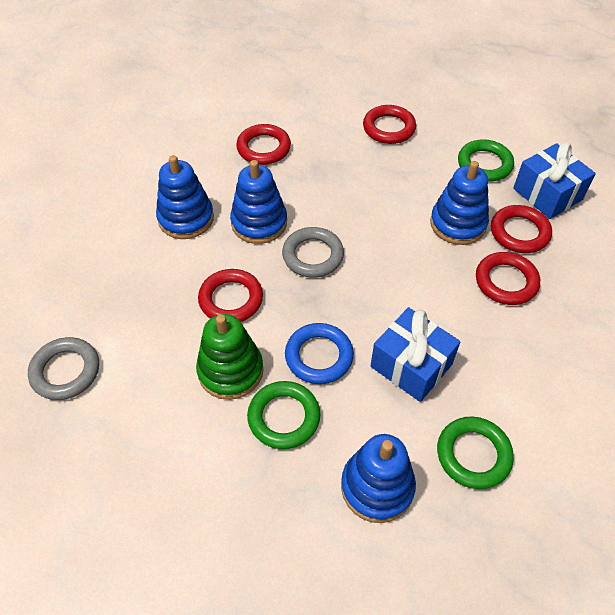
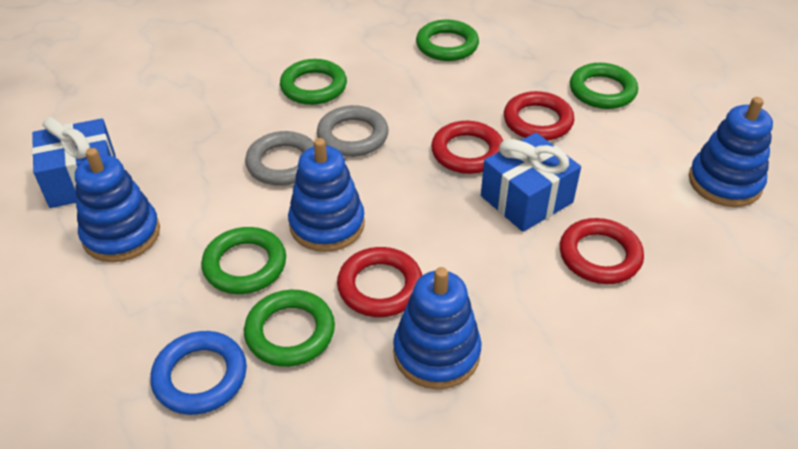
green ring: [247,381,321,449] [437,416,514,489] [458,139,514,182] = 3 -> [201,227,286,294] [244,290,335,367] [280,59,347,105] [416,20,479,61] [570,63,638,109] = 5
green stacking toy: [196,314,264,400] = 1 -> none = 0
red ring: [198,269,263,322] [236,124,291,165] [363,105,416,144] [476,252,540,305] [491,205,552,253] = 5 -> [337,247,422,317] [431,121,503,174] [504,91,574,141] [560,218,644,284] = 4

